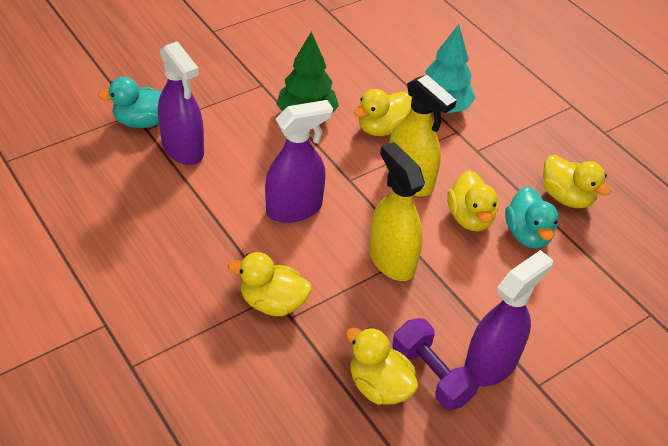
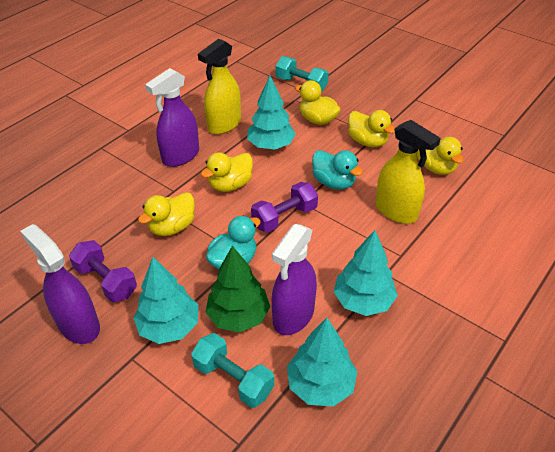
purple dumbbell: [392,318,480,410] = 1 -> [69,240,137,302] [251,182,318,232] = 2
turquoise dumbbell: none = 0 -> [191,333,274,408] [276,56,329,91] = 2
turquoise tree: [425,24,476,114] = 1 -> [133,257,198,344] [247,76,296,150] [287,318,357,407] [334,230,398,316] = 4

